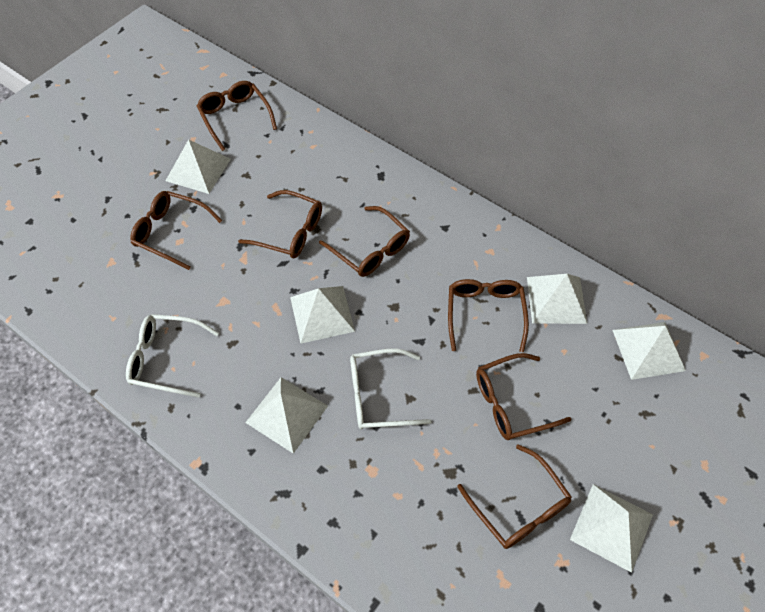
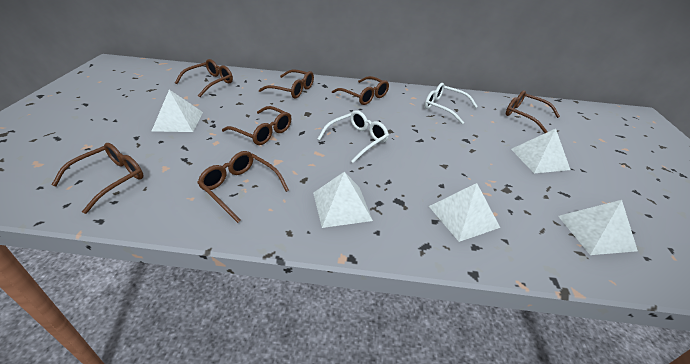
white pyramid: [166,139,231,194] [245,377,328,454] [290,286,355,344] [527,274,587,324] [570,484,653,573] [612,322,686,380] = 6 -> [152,90,203,132] [313,172,373,228] [429,183,500,242] [511,128,571,173] [558,200,638,255] = 5

